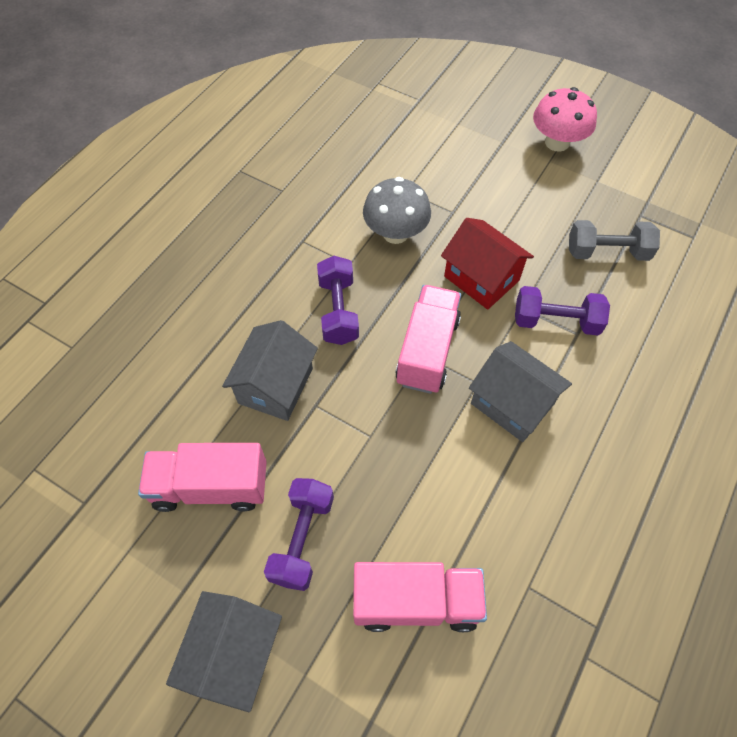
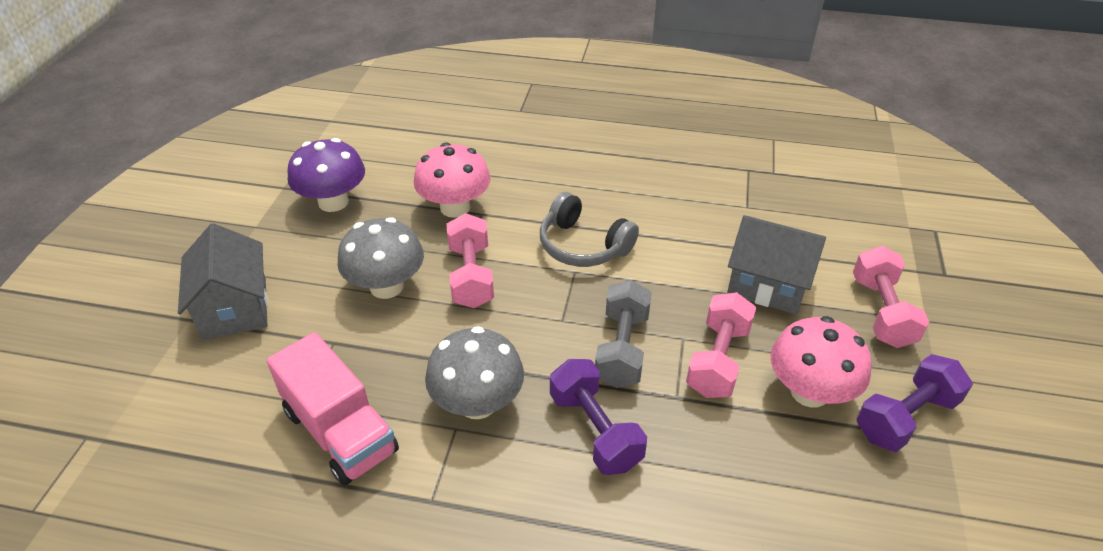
grey headphones: none = 0 -> [540,192,639,267] = 1
grey house: [166,591,282,712] [222,320,318,421] [469,341,572,442] = 3 -> [178,223,268,340] [727,215,826,314] = 2
grey mushroom: [363,177,431,244] = 1 -> [337,217,424,299] [425,326,524,419] = 2
pink dumbbell: none = 0 -> [447,213,494,308] [686,292,756,398] [853,246,929,348] = 3
pink mushroom: [533,87,597,152] = 1 -> [414,143,491,218] [771,316,872,408] = 2
pink truck: [138,443,267,512] [353,562,487,632] [395,285,461,394] = 3 -> [266,332,399,486] = 1
purple dumbbell: [264,478,334,591] [317,256,359,345] [515,286,610,335] = 3 -> [550,359,647,475] [857,354,973,452] = 2
purple mushroom: none = 0 -> [287,138,365,212] = 1
red house: [441,218,534,310] = 1 -> none = 0

